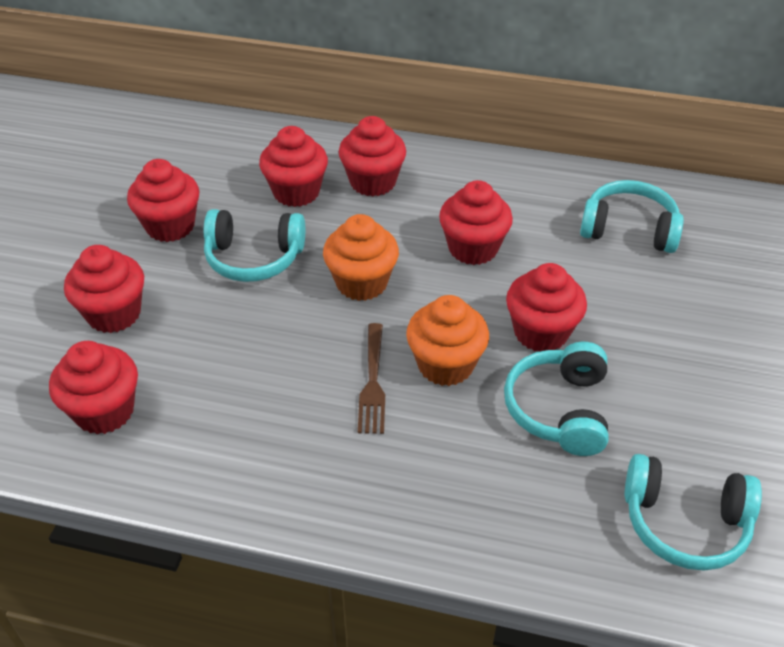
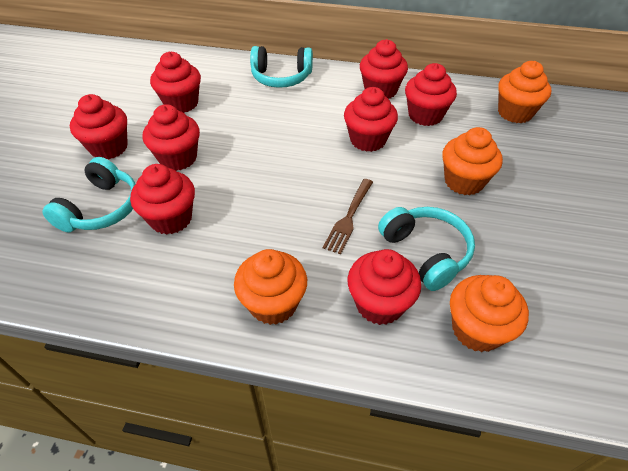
orange cupcake: [323,214,399,301] [406,295,489,386] = 2 -> [234,249,307,325] [442,127,503,195] [450,275,529,352] [498,61,552,123] = 4
red cupcake: [49,341,138,434] [64,245,144,333] [127,159,199,242] [259,126,328,207] [339,116,406,197] [439,180,513,265] [506,263,587,351] = 7 -> [70,94,128,159] [130,164,195,235] [143,104,200,171] [150,51,201,113] [344,87,398,152] [347,249,421,325] [360,39,408,99] [405,63,457,126] = 8
turquoise headphones: [204,209,305,282] [504,342,609,456] [580,180,684,253] [625,454,762,571] = 4 -> [42,157,136,232] [250,46,313,88] [378,207,475,291] = 3

